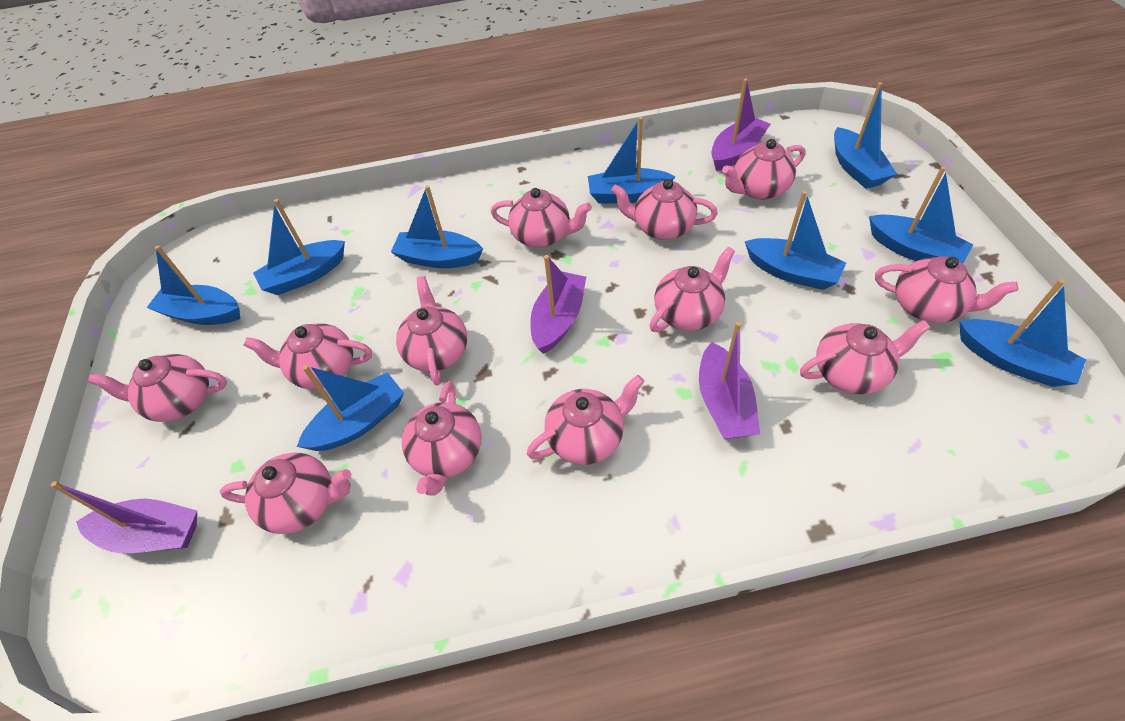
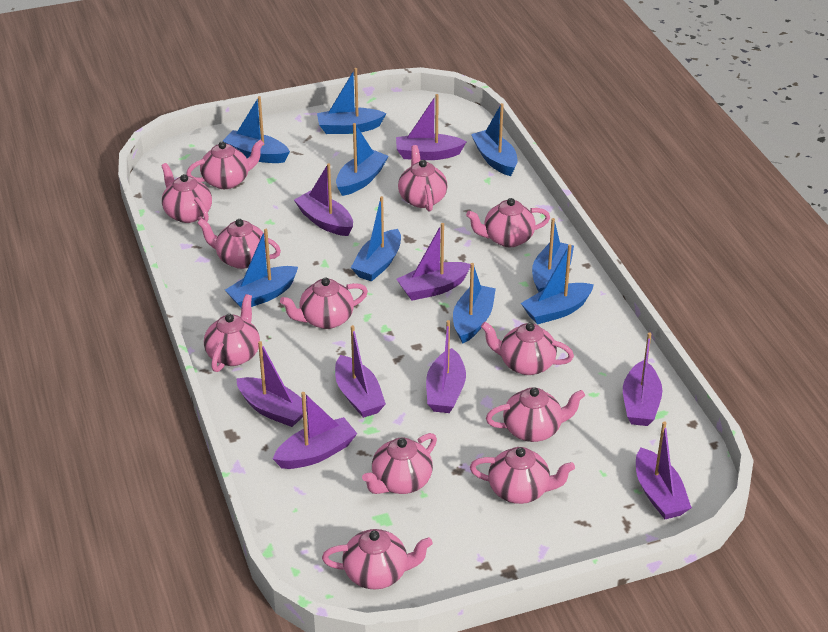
purple boat: [51,481,197,553] [530,255,586,354] [699,322,760,439] [711,78,771,171] = 4 -> [236,341,307,427] [273,392,357,469] [294,163,353,236] [335,325,386,418] [396,94,466,160] [396,223,471,301] [426,320,466,413] [623,332,662,426] [636,421,692,519] = 9

